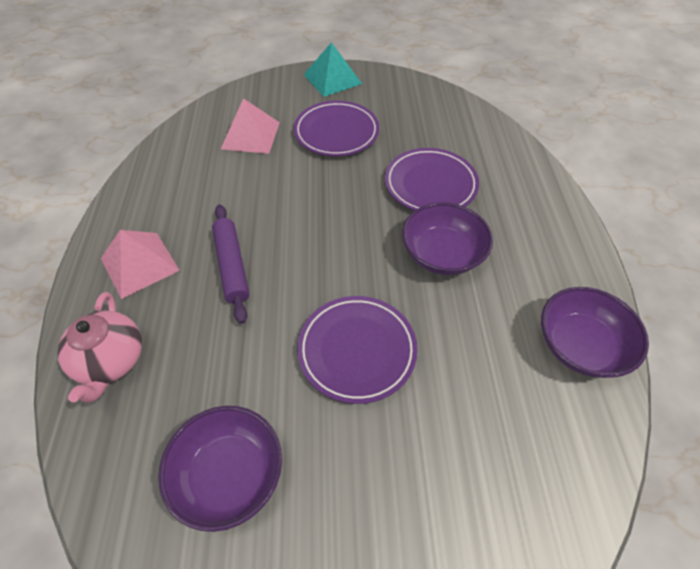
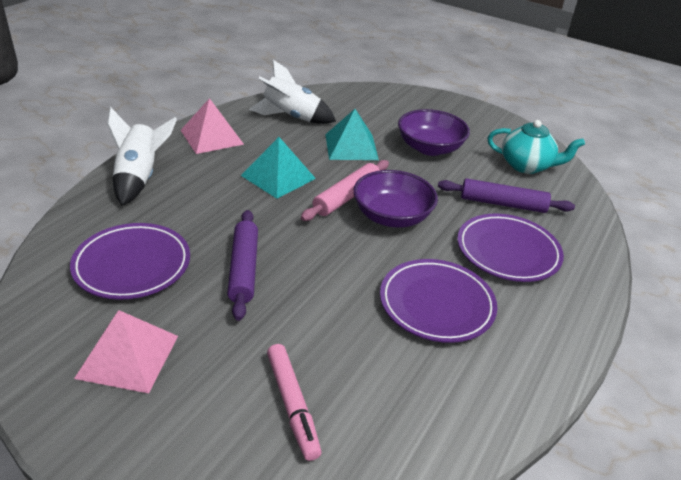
pink marker: none = 0 -> [267,344,322,461] = 1
pink rolling pin: none = 0 -> [301,160,389,221] = 1
pink teapot: [57,292,142,402] = 1 -> none = 0
purple bowl: [158,406,282,532] [402,202,493,275] [541,287,649,378] = 3 -> [353,170,438,228] [398,109,470,156] = 2
purple rolling pin: [212,205,249,324] = 1 -> [227,210,258,321] [438,179,575,213] = 2
turquoise pyramid: [303,42,362,97] = 1 -> [241,137,316,199] [325,109,379,160] = 2
turquoise teapot: none = 0 -> [488,120,585,174] = 1
white rocket: none = 0 -> [107,107,177,206] [249,60,336,124] = 2

